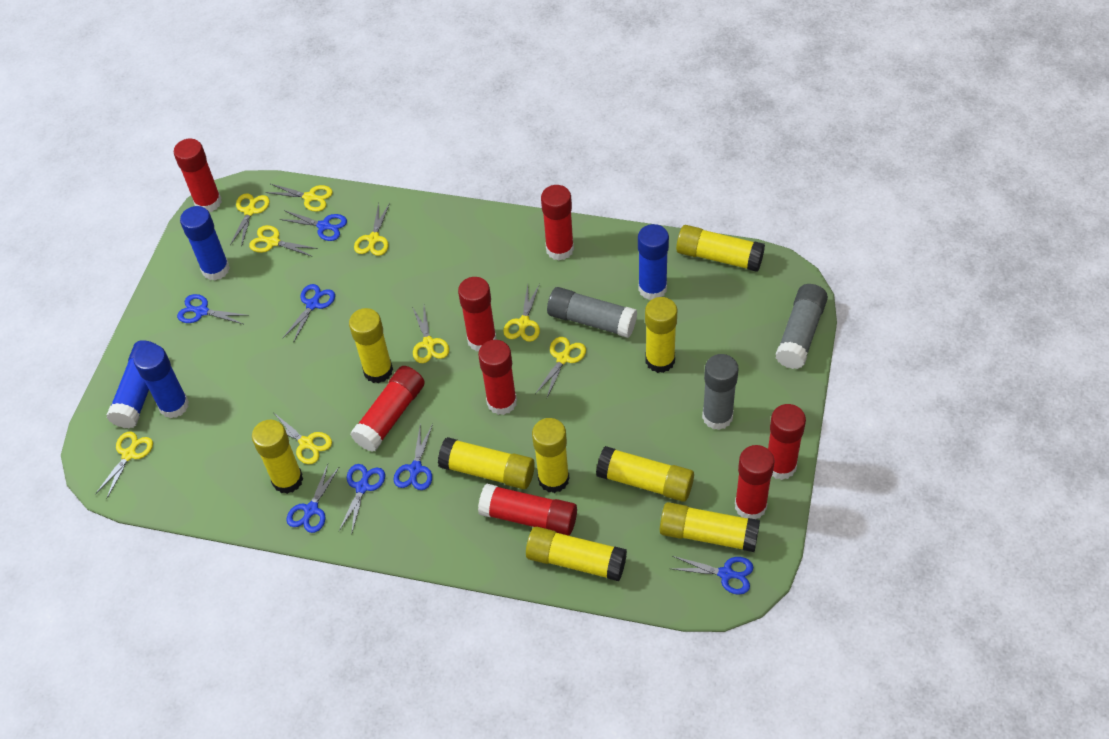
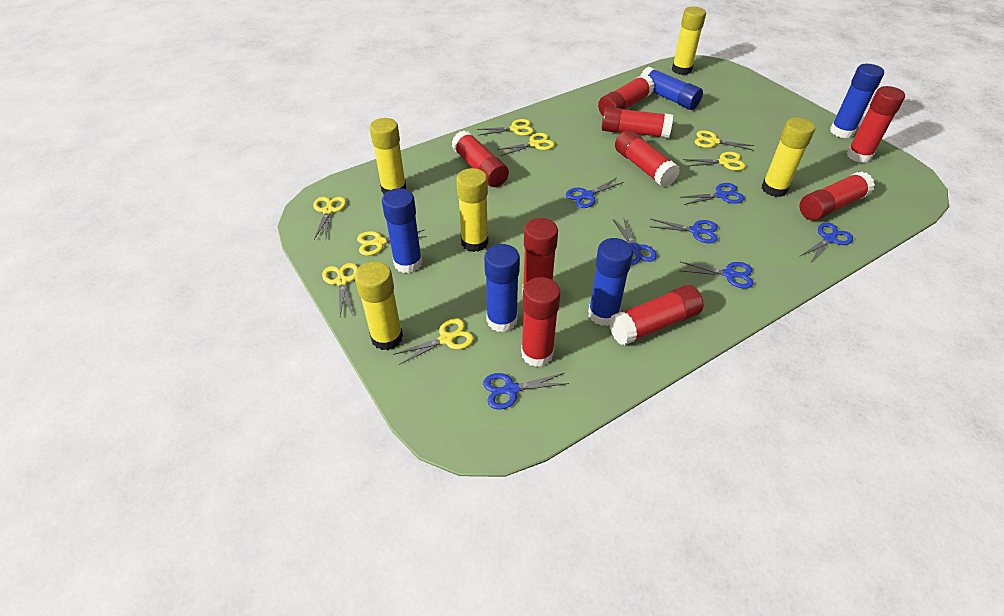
blue glue stick: [107,340,157,429] [134,344,189,418] [180,206,230,280] [638,224,669,300] = 4 -> [382,188,422,273] [484,244,520,332] [588,238,633,326] [641,67,703,110] [830,64,884,138] = 5
grey glue stick: [547,287,637,338] [702,354,739,430] [775,284,828,369] = 3 -> none = 0
red glue stick: [174,139,222,212] [350,366,425,452] [458,277,497,351] [478,340,517,415] [478,484,577,535] [541,185,574,260] [735,445,774,519] [768,404,806,480] = 8 -> [452,130,509,187] [521,277,561,367] [523,218,558,289] [598,75,655,116] [602,107,673,138] [609,285,704,345] [615,130,680,187] [799,171,875,221] [846,86,905,163] = 9
yellow glue stick: [252,420,303,494] [349,308,393,383] [438,437,535,489] [526,527,627,581] [532,418,570,493] [596,446,694,502] [645,297,677,373] [660,502,760,552] [676,225,765,272] = 9 -> [355,261,403,350] [370,118,406,195] [456,168,488,252] [672,6,706,75] [762,117,815,197] = 5
yellow scissors: [95,432,153,498] [230,193,270,247] [249,225,318,257] [265,184,333,212] [273,412,332,464] [354,203,390,256] [412,306,449,363] [503,284,540,342] [535,337,586,398] = 9 -> [313,197,346,239] [322,263,358,316] [357,230,427,256] [393,319,474,365] [476,119,534,136] [497,133,555,156] [683,152,745,171] [695,130,755,151] = 8

